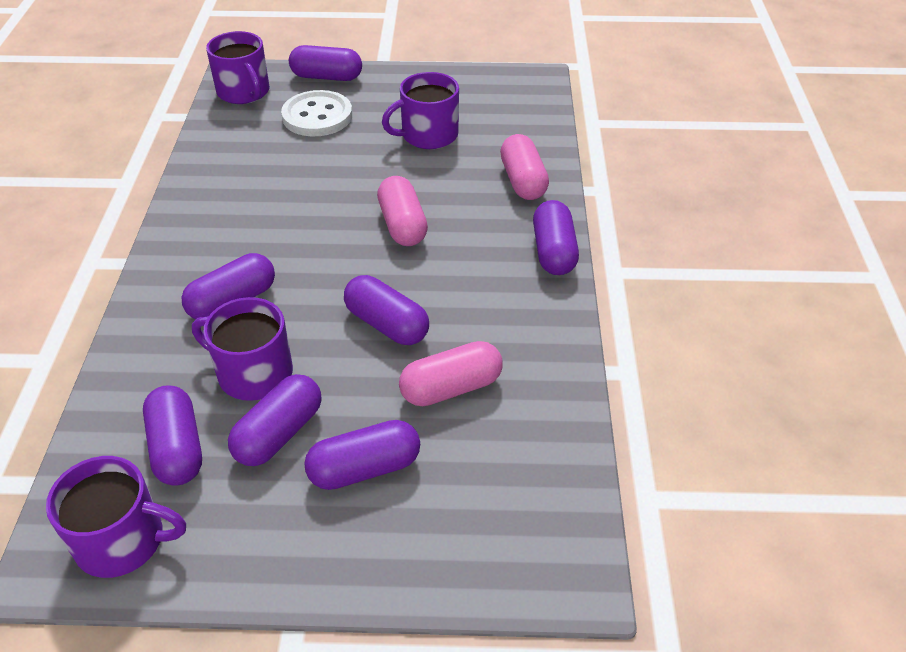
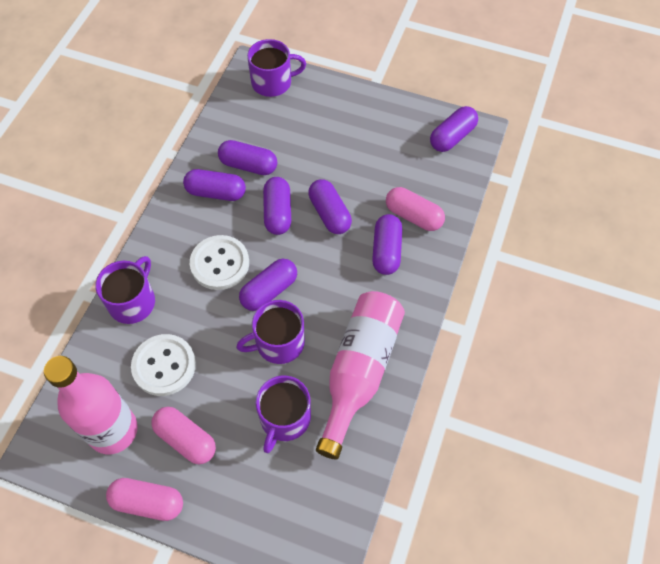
pink bottle: none = 0 -> [44,356,138,454] [316,291,405,459] = 2
white button: [281,90,352,136] = 1 -> [131,334,196,396] [190,235,249,290] = 2

